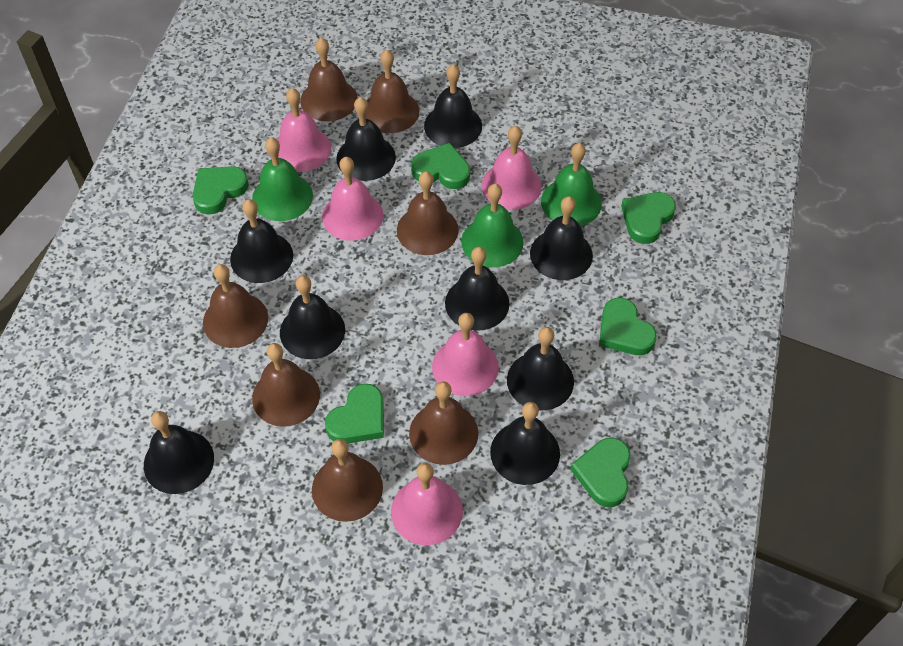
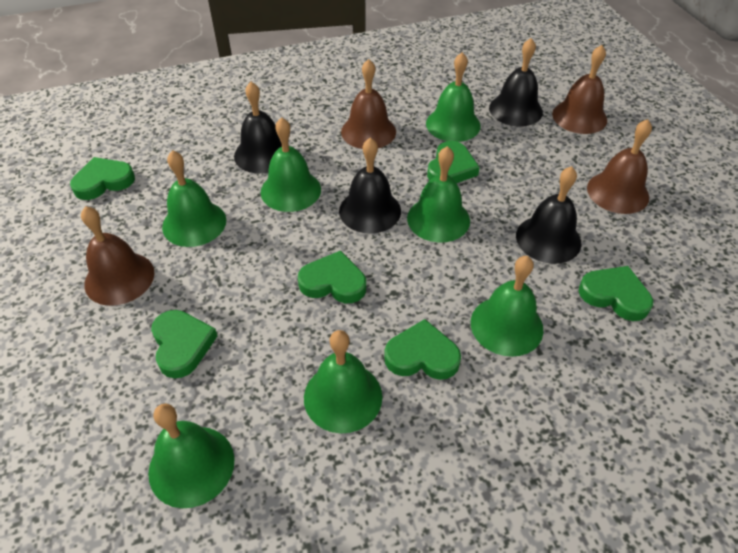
black bell: [144,411,214,494] [230,199,293,283] [280,276,345,359] [336,97,396,181] [424,64,482,148] [445,247,510,331] [490,402,560,485] [507,327,574,410] [530,196,593,280] = 9 -> [234,82,282,173] [339,138,401,233] [489,38,543,127] [516,166,581,264] = 4
brown bell: [203,264,268,348] [252,343,320,427] [300,38,358,121] [312,439,383,522] [366,49,419,133] [397,171,459,255] [409,381,478,465] = 7 -> [81,206,154,306] [341,59,396,149] [552,45,607,134] [587,119,652,214] = 4
green bell: [252,137,313,221] [461,183,524,267] [541,143,602,226] = 3 -> [148,403,235,508] [162,150,226,247] [261,117,321,212] [304,330,382,433] [407,146,470,243] [426,52,481,142] [471,256,544,357] = 7
pink bell: [277,88,331,172] [322,157,383,241] [391,463,463,545] [432,313,499,396] [481,126,542,210] = 5 -> none = 0

